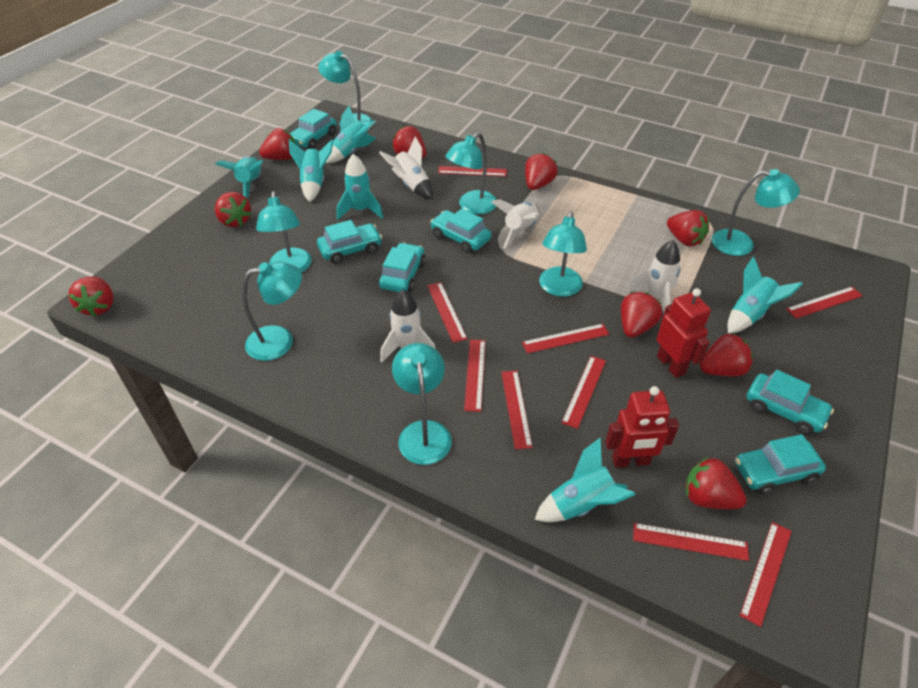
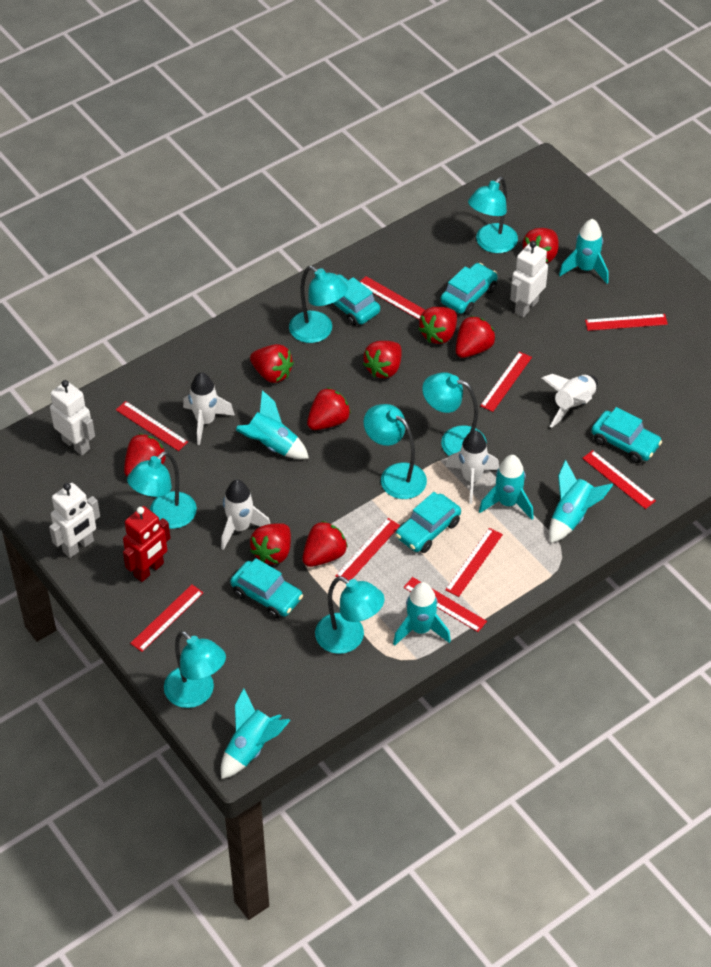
red robot: [605,386,679,468] [657,288,711,378] = 2 -> [123,506,170,582] = 1
turquoise car: [290,109,337,149] [317,220,382,264] [379,242,426,293] [430,209,491,253] [735,434,826,495] [746,370,834,435] = 6 -> [230,558,303,619] [328,274,380,326] [396,492,461,553] [440,263,498,315] [591,407,662,463] = 5
white robot: none = 0 -> [49,483,100,558] [50,380,95,455] [510,241,548,317] = 3

